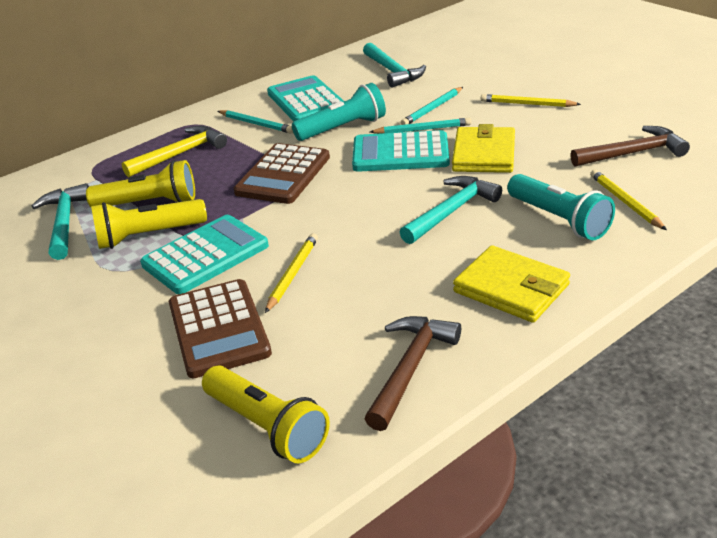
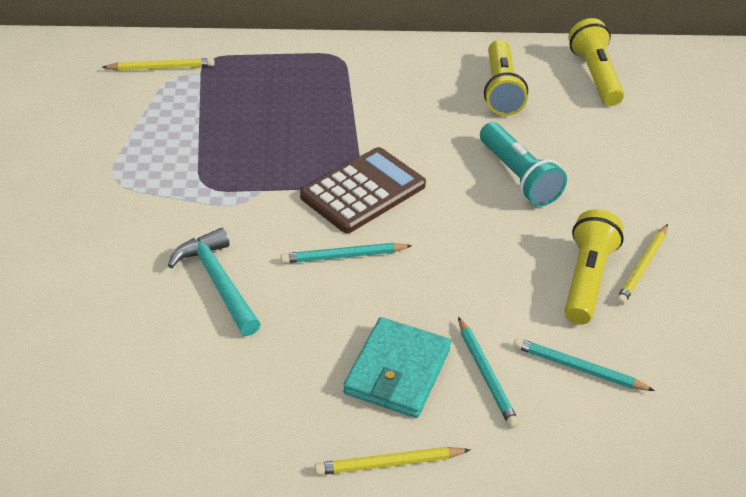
brown calculator: [169,279,272,378] [234,143,330,204] = 2 -> [300,147,426,233] = 1
brown hammer: [364,316,461,431] [570,126,690,167] = 2 -> none = 0
turquoise calculator: [140,215,269,294] [267,75,344,121] [352,130,450,172] = 3 -> none = 0
turquoise flashlight: [292,83,386,141] [507,174,615,240] = 2 -> [480,122,567,206] = 1
turquoise hammer: [31,183,89,260] [363,43,426,88] [400,176,502,244] = 3 -> [168,228,261,336] = 1
turquoise wallet: none = 0 -> [343,317,451,418] = 1
yellow hammer: [122,126,227,177] = 1 -> none = 0
yellow wallet: [452,124,515,173] [453,245,570,323] = 2 -> none = 0

